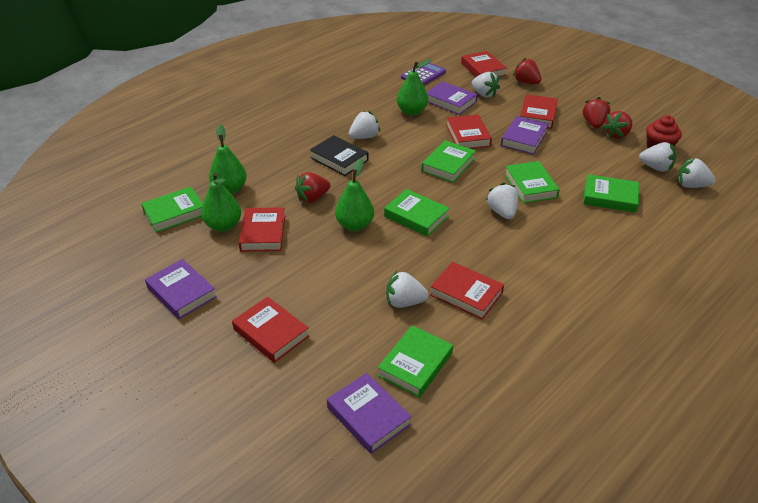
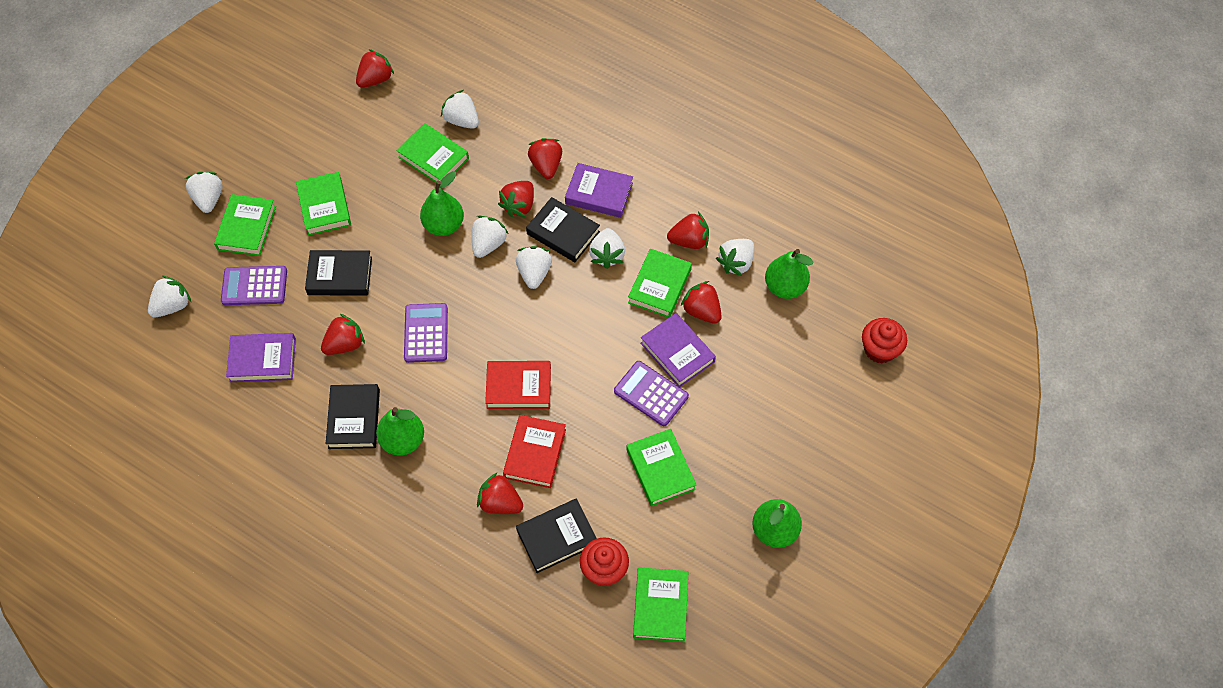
black book: [310,135,369,176] = 1 -> [305,250,372,295] [326,384,380,449] [516,499,597,573] [526,197,600,262] = 4
purple book: [145,259,217,319] [327,373,412,454] [427,81,478,115] [501,116,549,155] = 4 -> [226,333,296,382] [565,163,633,218] [641,313,716,387] = 3
purple calculator: [401,63,446,85] = 1 -> [221,266,287,305] [404,303,448,363] [614,361,689,426] = 3
red book: [232,297,309,363] [239,207,285,252] [430,262,504,320] [446,114,492,149] [461,51,507,77] [520,94,558,129] = 6 -> [485,361,551,409] [503,415,566,488] = 2
red cupcake: [646,115,682,148] = 1 -> [580,537,629,586] [862,318,907,363] = 2
red strawberry: [295,172,331,203] [513,58,541,84] [583,97,610,128] [603,111,633,139] = 4 -> [321,314,365,355] [356,49,394,88] [477,473,523,514] [498,181,534,217] [528,138,562,179] [667,212,709,249] [681,281,722,324] = 7
white strawberry: [349,111,380,139] [386,270,429,308] [472,72,500,98] [486,183,518,219] [639,142,676,172] [677,158,715,188] = 6 -> [148,276,191,318] [185,172,223,213] [441,90,479,129] [472,216,508,258] [516,246,552,289] [589,228,625,269] [716,239,754,276] = 7

